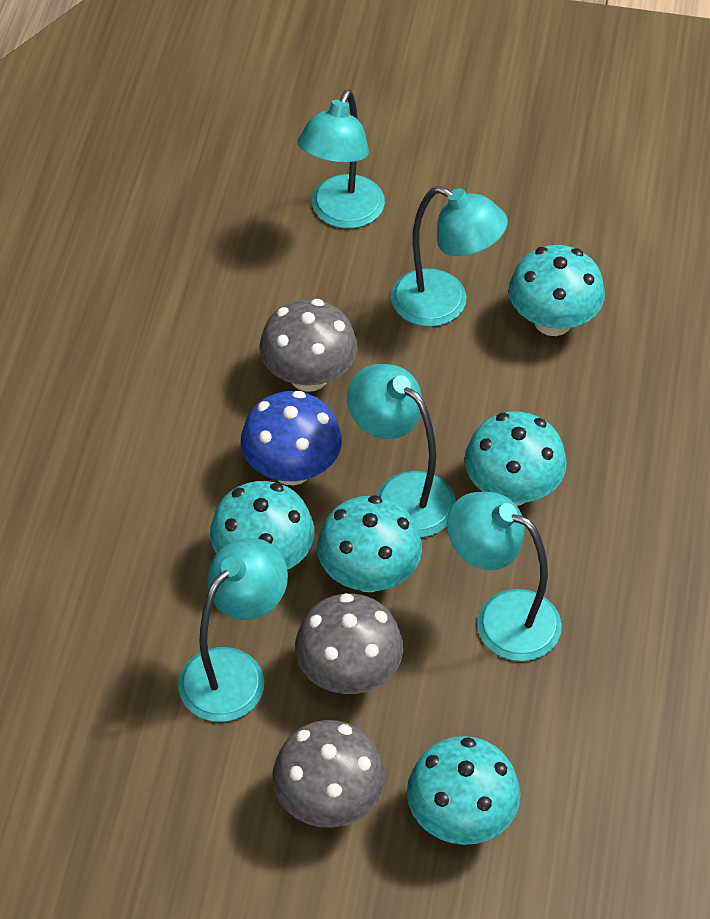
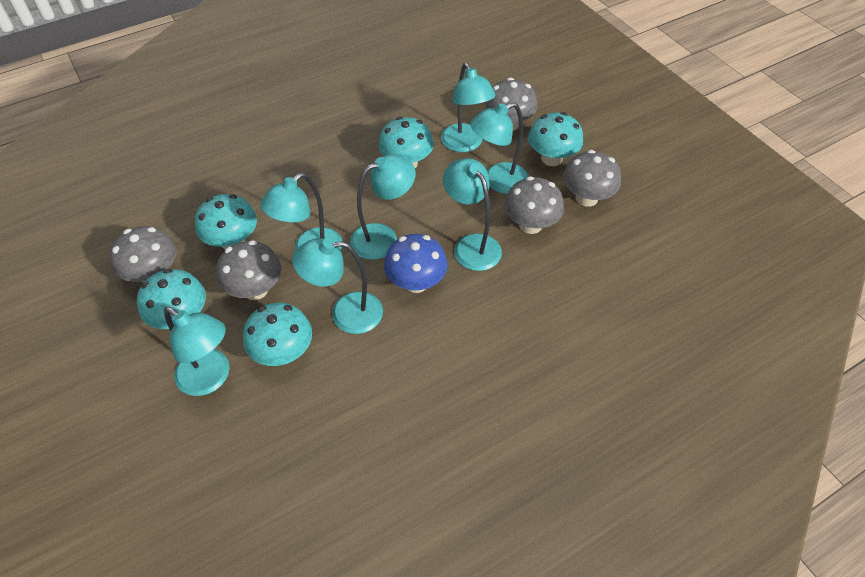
grey mushroom: [259,299,358,392] [272,720,385,828] [295,593,403,694] = 3 -> [110,226,176,282] [216,240,282,300] [485,78,538,131] [504,176,564,234] [563,150,621,207] = 5
turquoise lamp: [178,538,288,722] [297,90,385,229] [347,364,456,538] [391,186,508,327] [447,492,562,661] = 5 -> [164,307,230,396] [260,173,342,251] [292,238,383,334] [350,155,416,260] [441,63,496,152] [443,158,502,271] [470,102,529,194] = 7

